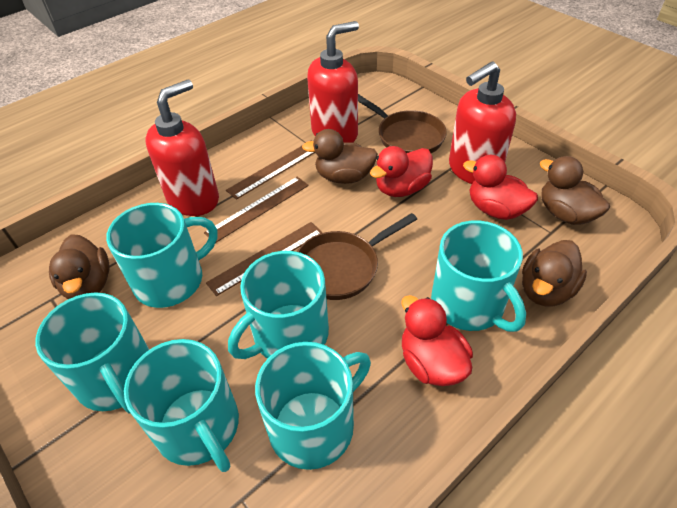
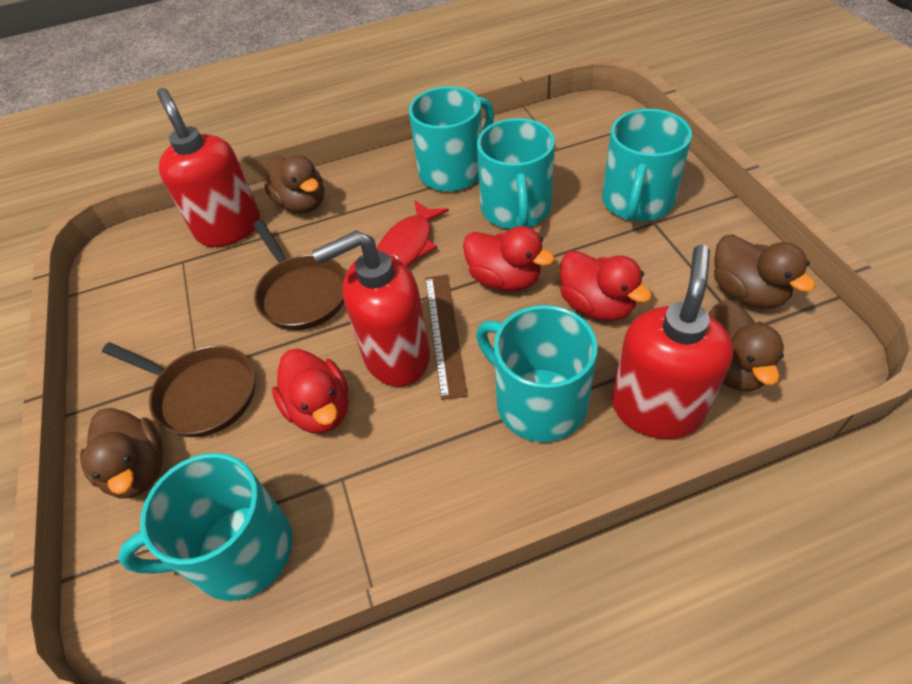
brown ruler: [204,177,309,243] [206,222,323,296] [226,145,315,200] = 3 -> [425,274,468,400] = 1
red fish: none = 0 -> [377,200,449,267] = 1
turquoise mug: [35,292,150,413] [106,203,218,308] [124,339,239,472] [228,251,329,359] [255,342,371,470] [431,220,526,332] = 6 -> [118,453,292,601] [409,86,494,192] [476,305,598,442] [477,118,555,229] [602,109,692,222] = 5

